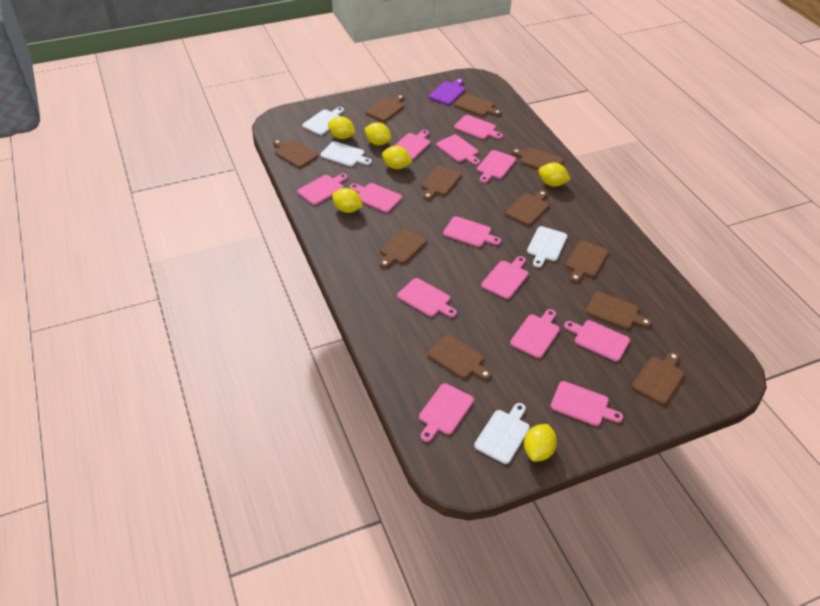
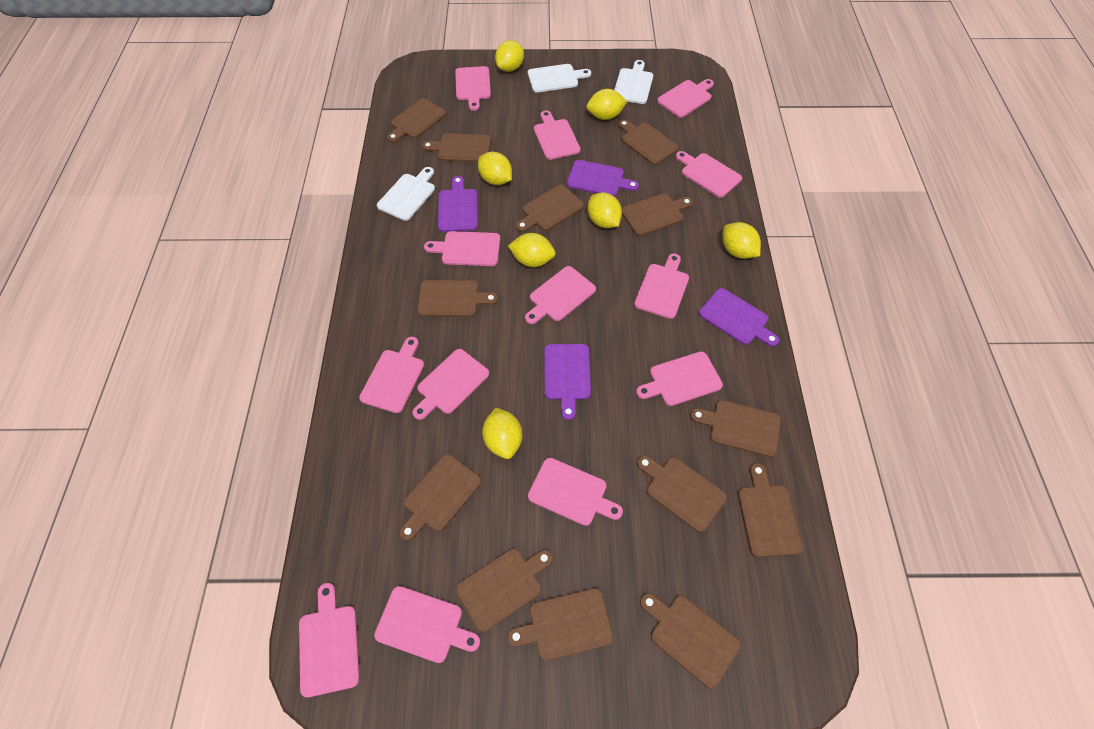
brown cutting board: [273,139,318,168] [365,94,404,122] [380,228,427,268] [421,165,462,200] [427,334,491,380] [454,93,502,116] [505,190,549,226] [512,148,564,170] [565,241,609,283] [586,292,652,329] [632,352,684,405] = 11 -> [387,98,446,143] [400,454,482,541] [417,280,498,317] [422,133,491,162] [456,548,553,632] [507,588,613,661] [516,185,584,232] [618,119,679,165] [622,193,693,236] [637,455,727,532] [640,593,741,688] [690,400,781,457] [738,463,803,557] = 13
purple cutting board: [429,79,465,105] = 1 -> [438,176,478,232] [544,344,591,420] [567,160,639,196] [699,288,779,346] = 4
white cutting board: [302,107,344,135] [320,141,372,167] [474,403,530,464] [527,226,568,268] = 4 -> [377,167,435,221] [528,64,591,93] [614,60,653,104] = 3
yellow lemon: [328,116,356,139] [332,188,363,213] [364,122,391,145] [382,146,412,169] [524,424,557,462] [538,163,571,187] = 6 -> [478,152,512,185] [482,407,522,459] [495,40,524,72] [508,233,556,267] [587,89,627,120] [587,193,622,228] [722,222,761,259] = 7

